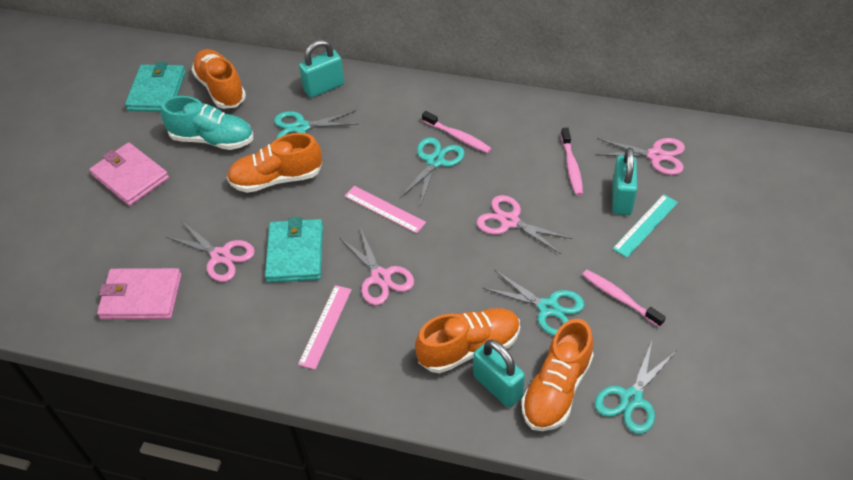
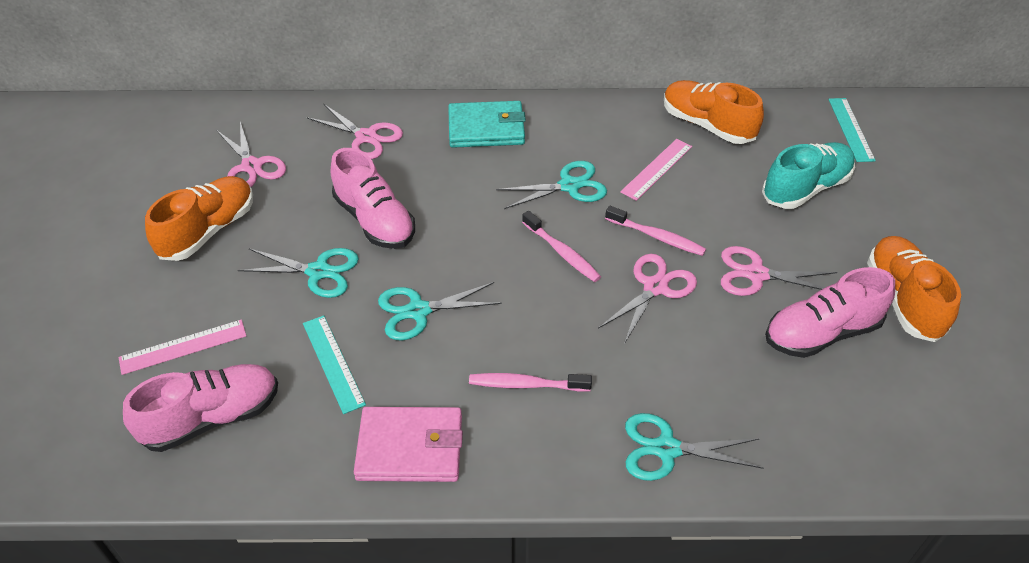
orange shoe: [191,49,246,109] [227,133,322,193] [415,308,520,373] [521,319,594,431] = 4 -> [145,176,253,261] [664,80,764,144] [867,236,961,342] = 3
pink shoe: none = 0 -> [123,364,278,452] [331,148,415,249] [765,267,895,358] = 3
pink wallet: [89,143,169,206] [97,268,181,319] = 2 -> [354,407,463,482] = 1
turquoise padlock: [299,40,345,98] [473,340,525,408] [612,148,638,215] = 3 -> none = 0
turquoise ruler: [613,194,678,258] = 1 -> [303,315,366,414] [828,98,876,162] = 2
turquoise wallet: [125,62,186,112] [265,217,323,283] = 2 -> [448,101,526,148] = 1

